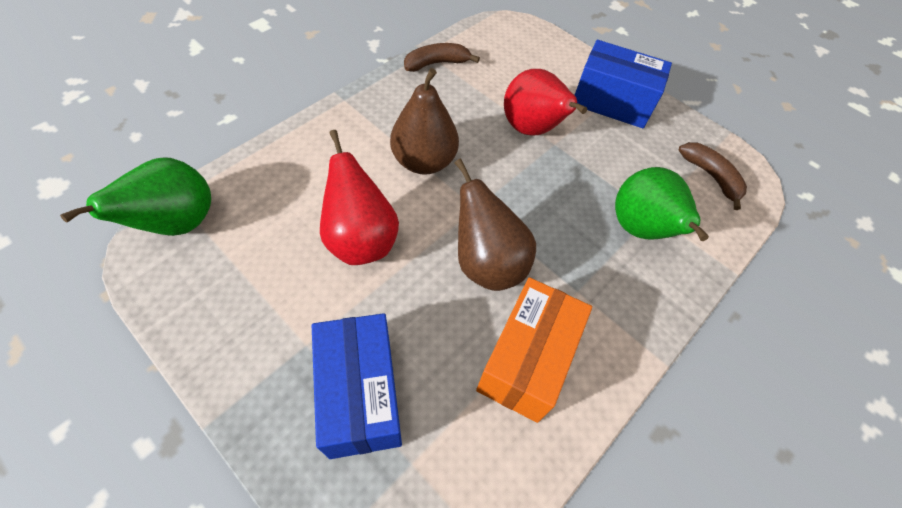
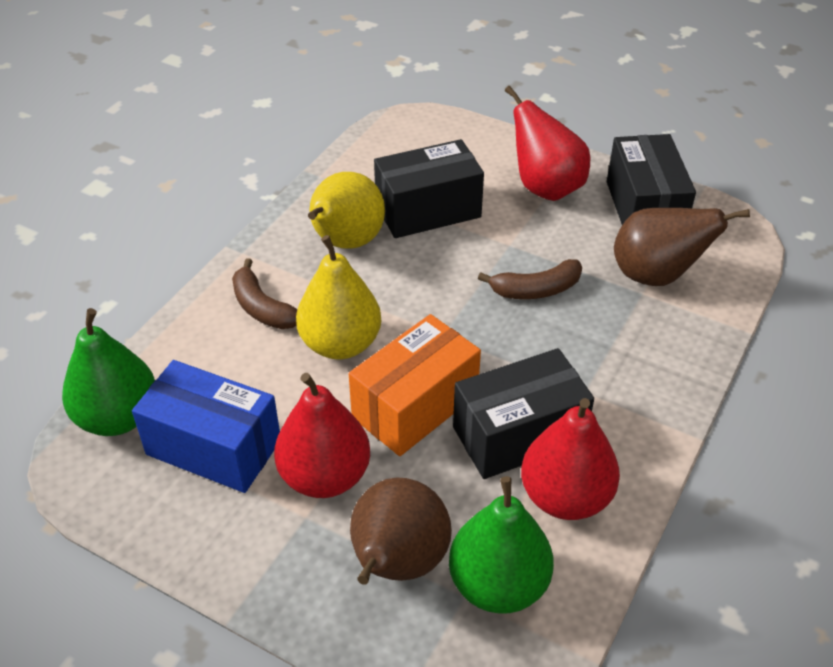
black box: none = 0 -> [374,139,484,238] [453,348,594,479] [607,134,696,225] = 3
blue box: [312,313,402,459] [575,40,672,128] = 2 -> [132,360,280,493] = 1
red pear: [320,130,399,265] [504,69,587,136] = 2 -> [274,373,370,498] [505,86,591,201] [521,398,620,520] = 3
yellow pear: none = 0 -> [296,235,381,360] [308,172,385,249] = 2

